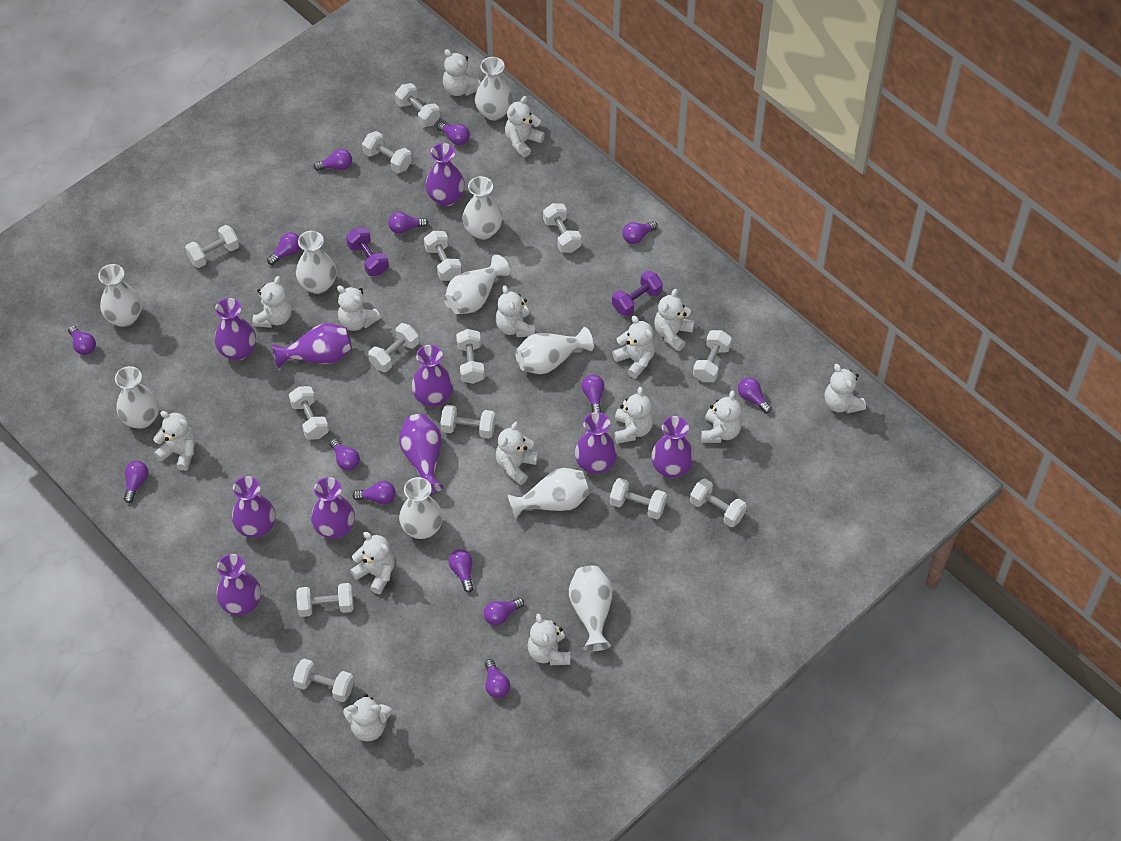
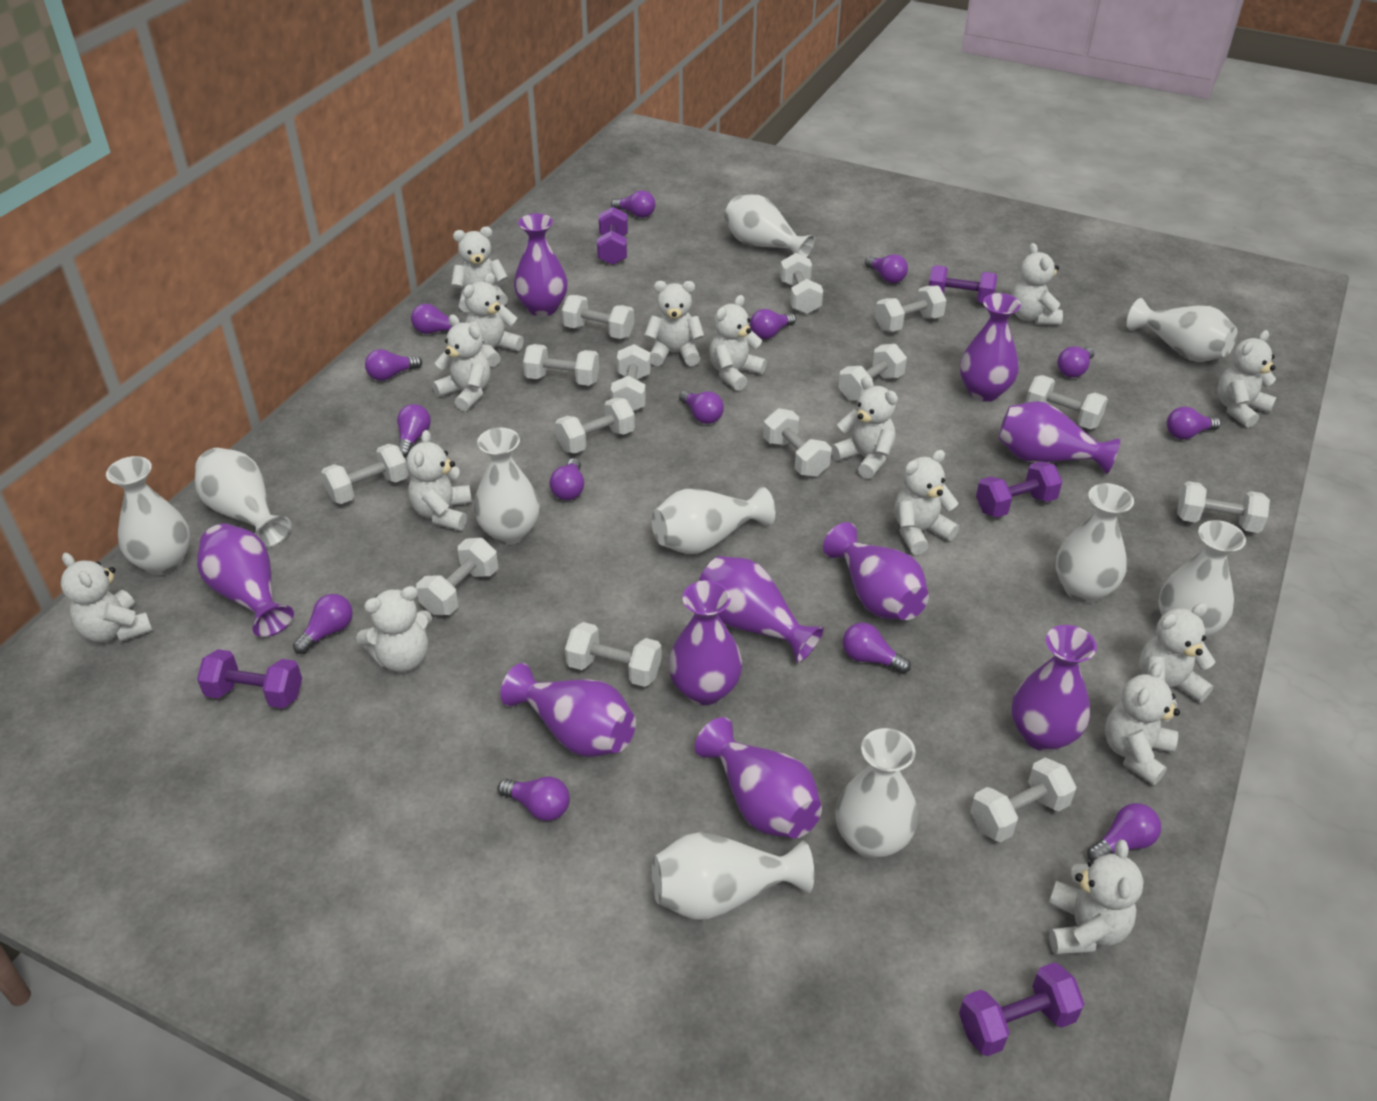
purple dumbbell: [346,227,389,276] [612,270,663,317] = 2 -> [197,649,302,708] [597,207,628,265] [929,265,997,303] [959,962,1085,1056] [976,461,1062,518] = 5

